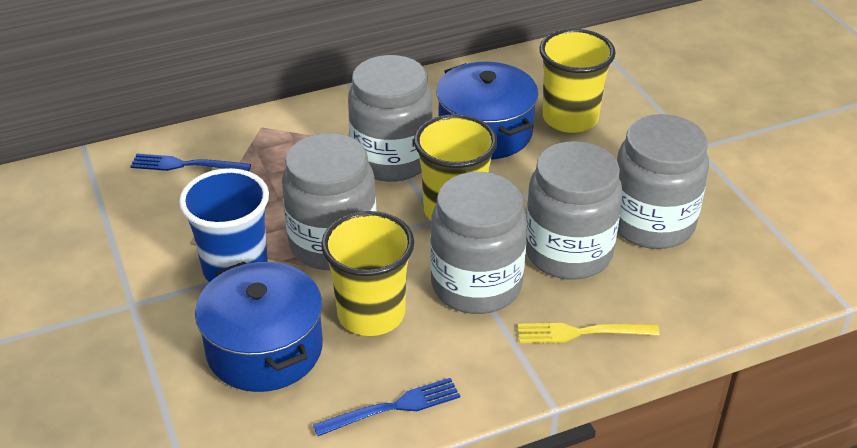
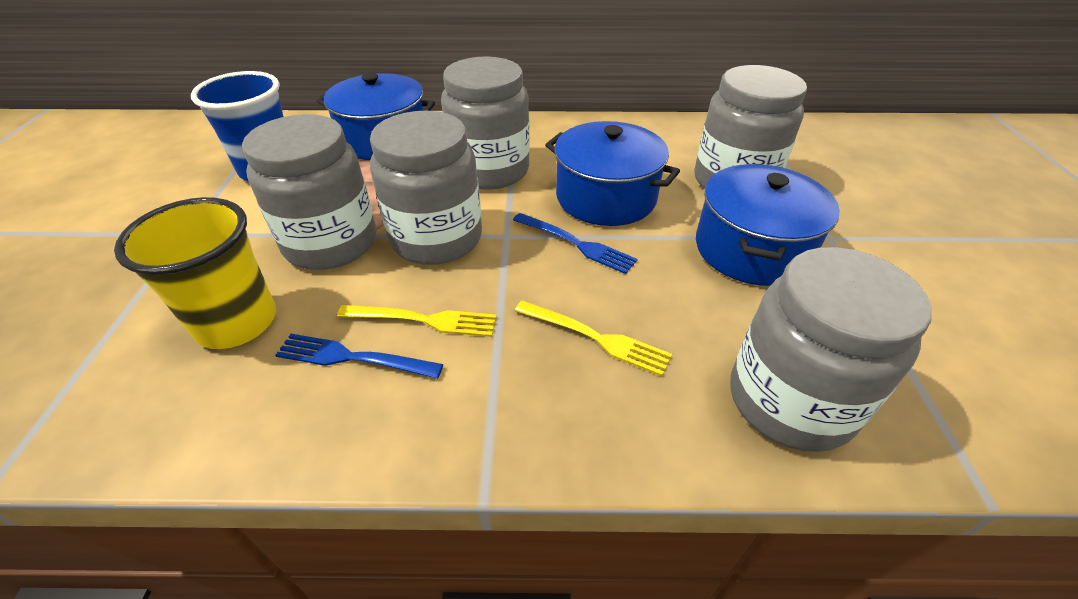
blue pot: [195,262,323,392] [436,62,538,159] = 2 -> [316,73,435,160] [545,121,680,226] [696,164,840,286] = 3
yellow cup: [321,211,414,336] [414,114,498,220] [539,29,616,133] = 3 -> [114,197,276,349] = 1
yellow fork: [518,323,660,343] = 1 -> [337,305,497,337] [515,300,672,376] = 2

